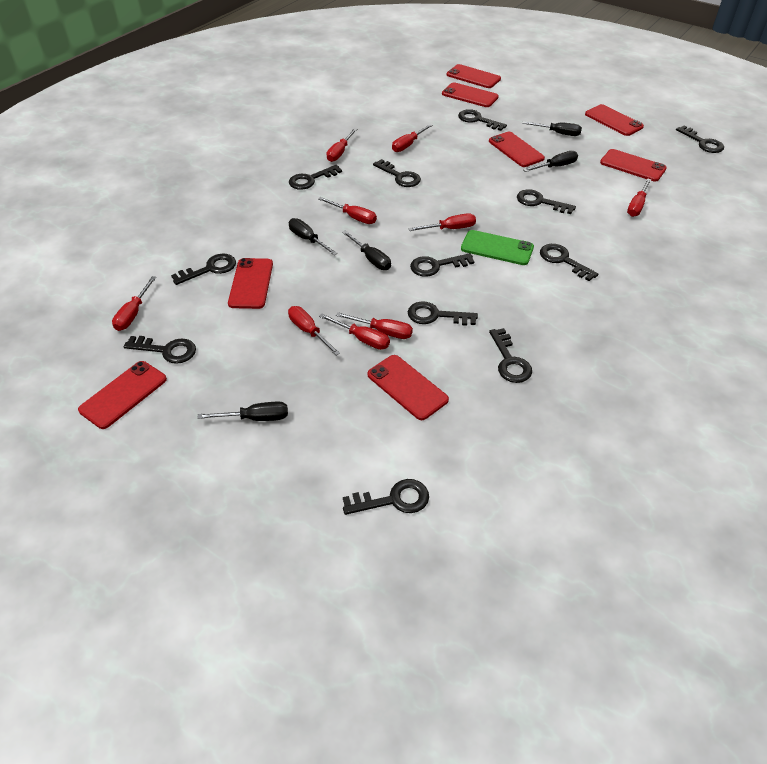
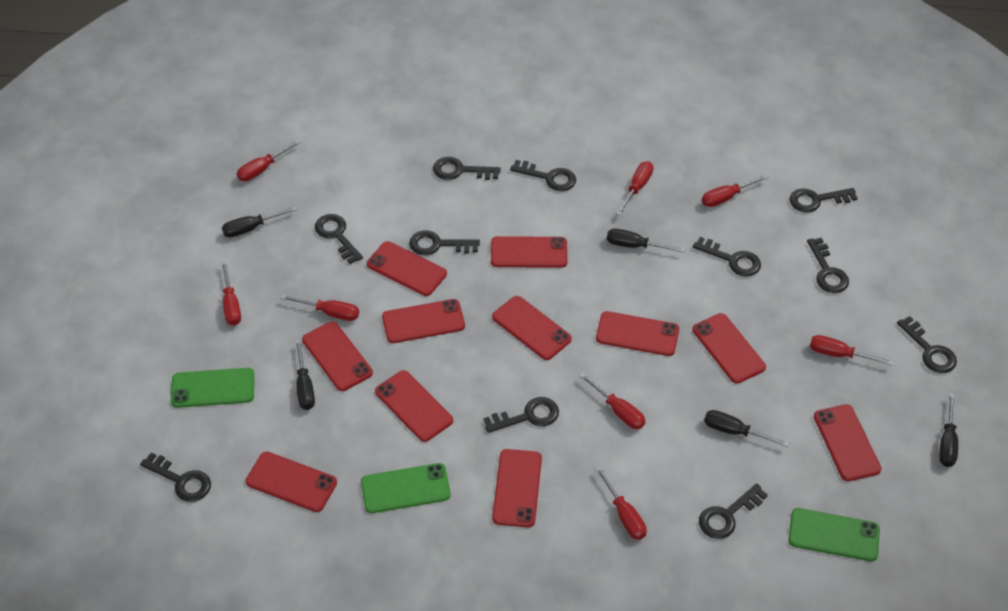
black key: [124,336,196,364] [171,254,236,285] [289,165,342,190] [343,479,429,515] [373,159,421,187] [408,301,478,326] [410,253,474,277] [458,109,507,131] [489,328,532,383] [517,189,576,214] [540,244,598,281] [676,125,724,153] = 12 -> [140,452,211,502] [315,214,363,264] [409,231,480,255] [433,157,501,180] [483,397,559,433] [510,160,576,191] [693,237,761,276] [699,483,768,539] [789,188,858,212] [807,238,849,293] [897,316,957,373] = 11
green phone: [461,230,534,265] = 1 -> [171,368,254,408] [361,463,451,513] [788,508,880,562] = 3
red phone: [78,361,167,429] [228,258,273,309] [367,355,449,420] [442,82,499,107] [447,64,501,88] [489,132,545,167] [585,104,644,136] [600,149,667,181] = 8 -> [246,452,337,512] [302,321,373,391] [367,241,447,296] [375,370,453,442] [382,299,465,343] [491,236,567,268] [492,296,572,360] [492,449,542,527] [596,311,679,356] [692,313,766,384] [814,404,882,481] = 11
red screwdriver: [112,276,156,331] [288,306,340,355] [318,197,377,224] [319,313,390,350] [327,128,357,162] [336,312,413,339] [392,124,433,152] [408,213,476,231] [627,178,651,217] = 9 -> [221,261,241,326] [237,140,301,181] [281,294,359,321] [579,373,645,429] [595,466,647,540] [616,161,653,216] [702,174,769,207] [810,335,894,366] = 8

